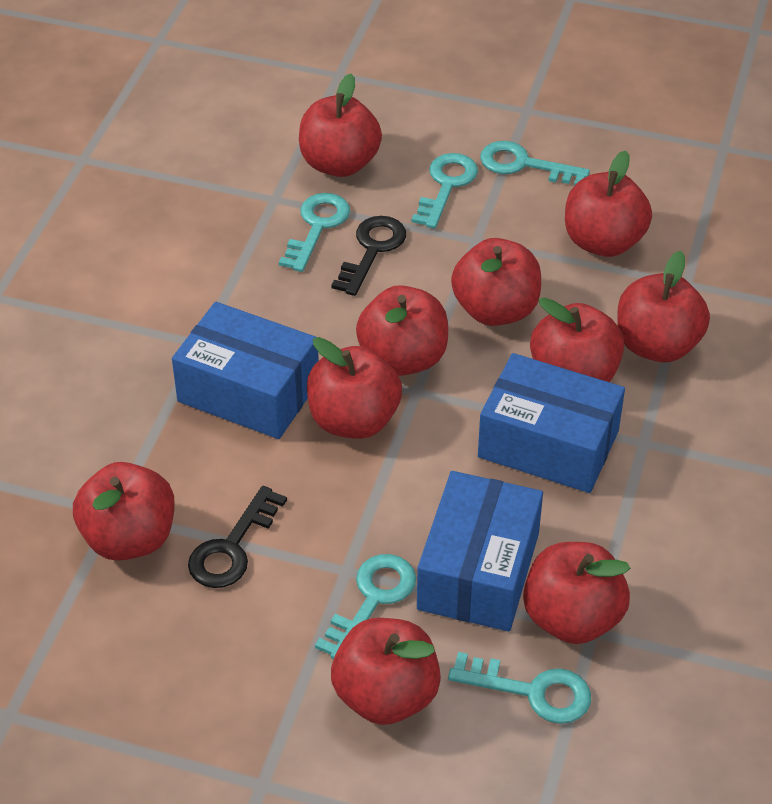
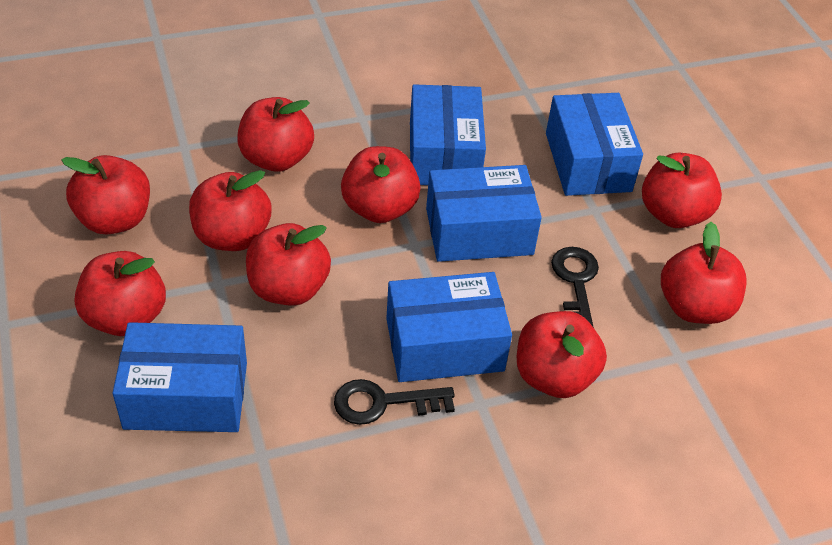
blue box: [172,302,319,439] [417,471,543,632] [478,353,625,493] = 3 -> [113,322,247,432] [386,272,512,382] [410,84,486,185] [426,165,542,262] [546,93,643,196] = 5
red apple: [73,462,175,561] [299,74,382,177] [307,337,402,439] [331,618,441,725] [356,285,448,376] [451,238,541,326] [523,542,631,644] [530,297,624,382] [565,151,652,257] [617,251,710,363] = 10 -> [62,155,150,235] [75,251,166,336] [189,170,272,251] [237,97,314,172] [246,223,331,306] [341,146,421,223] [517,311,607,398] [642,153,722,228] [661,222,747,324] = 9
turquoise key: [279,193,350,272] [315,554,416,659] [412,153,478,229] [448,652,591,724] [480,141,590,186] = 5 -> none = 0

